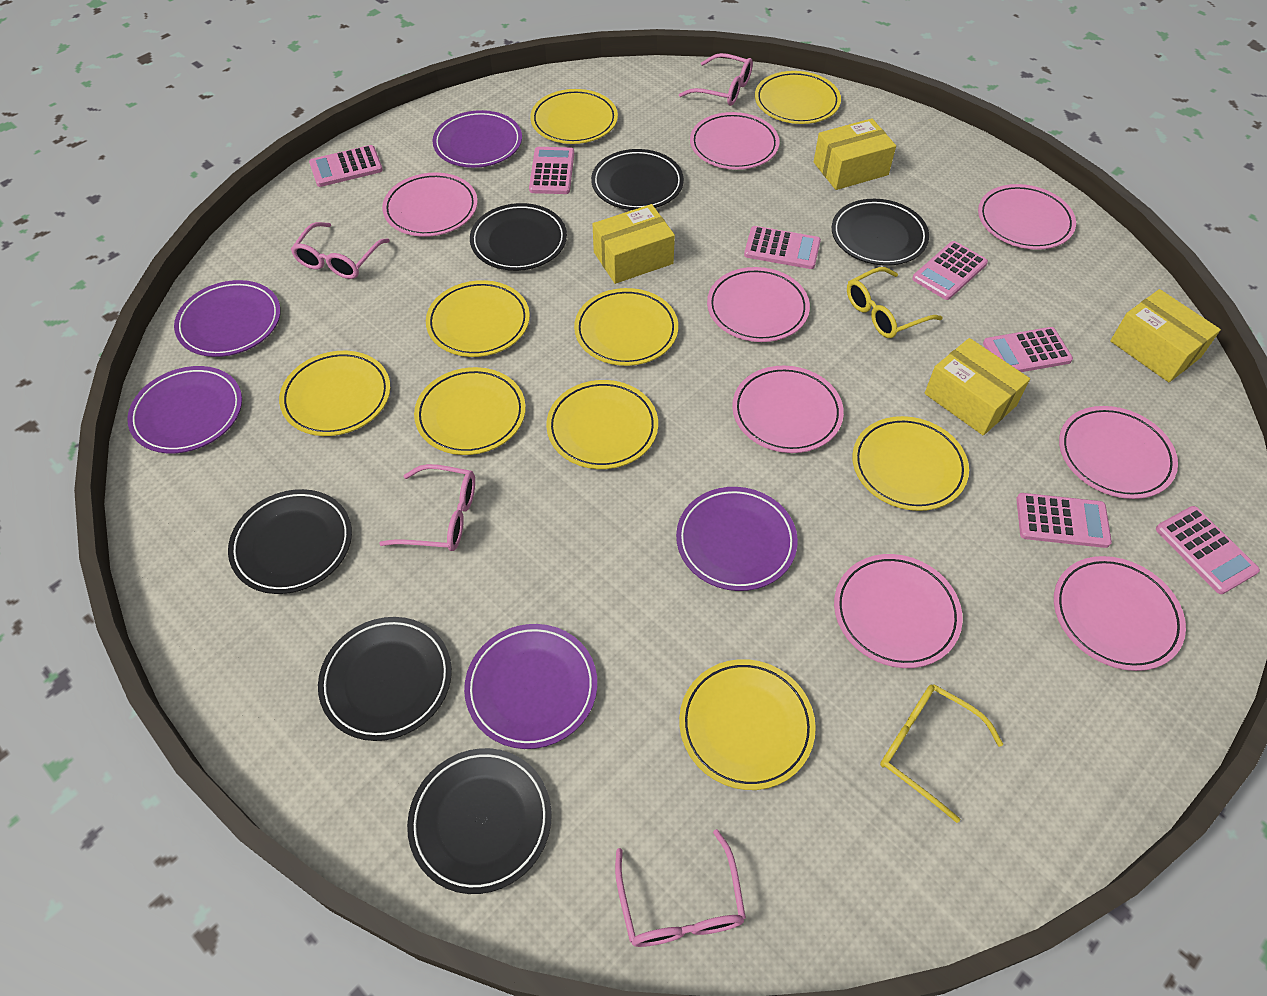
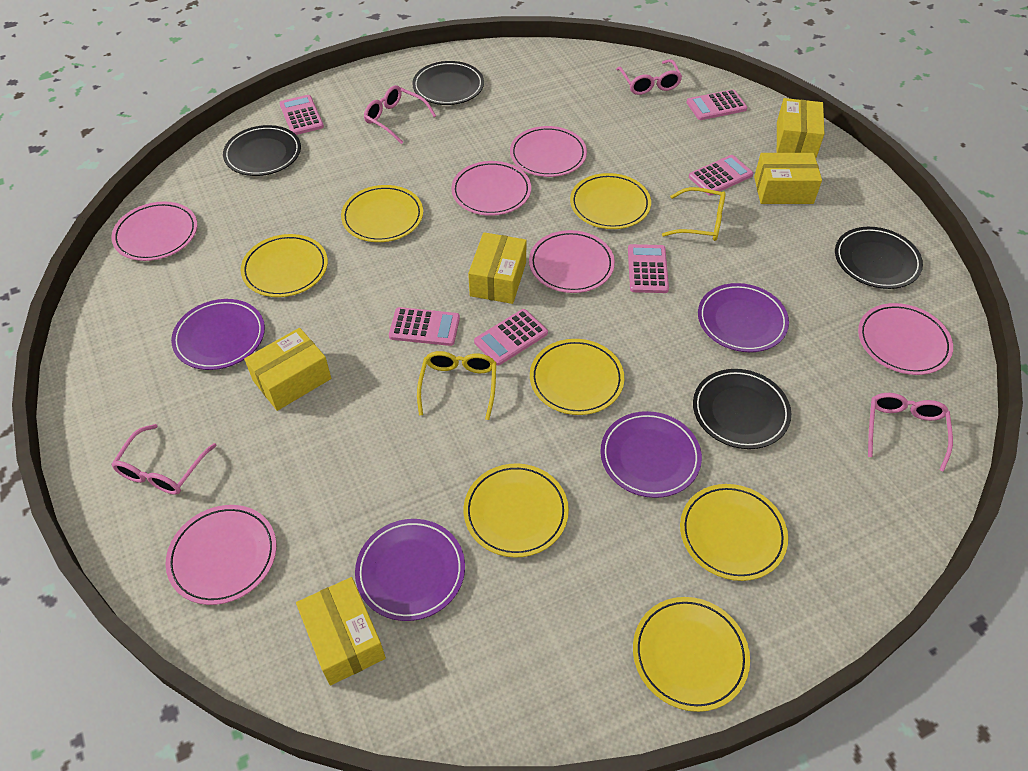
black plate: [228,489,352,594] [318,617,452,741] [407,748,552,894] [470,203,567,271] [591,149,684,210] [832,199,929,266] = 6 -> [223,125,301,176] [412,61,484,105] [693,369,791,449] [835,227,923,289] = 4
pink calculator: [309,145,383,187] [529,147,574,194] [744,226,821,269] [912,241,988,300] [983,327,1073,372] [1016,493,1112,548] [1156,506,1260,594] = 7 -> [280,95,324,135] [389,307,460,346] [474,309,548,365] [628,244,669,293] [687,89,747,120] [689,155,753,196] = 6
pink plate: [382,173,478,237] [690,112,779,170] [707,267,810,342] [732,366,844,453] [834,554,963,668] [978,184,1076,250] [1054,556,1186,671] [1059,406,1178,499] = 8 -> [111,201,197,261] [165,505,276,605] [451,161,531,216] [510,126,587,177] [529,230,615,293] [858,303,953,375] = 6
purple plate: [127,366,242,453] [174,280,281,357] [433,110,522,168] [464,624,597,749] [676,487,798,591] = 5 -> [171,299,265,370] [355,519,465,621] [600,411,702,498] [698,283,789,352] = 4
yellow box: [592,204,675,284] [814,118,896,190] [925,338,1030,435] [1110,289,1221,382] = 4 -> [244,328,331,411] [296,577,386,686] [468,232,527,304] [754,153,822,204] [777,98,825,158] = 5
yellow plate: [279,351,390,436] [414,367,526,455] [426,280,530,357] [530,89,618,144] [546,380,658,469] [574,288,678,366] [679,659,816,790] [755,71,841,124] [852,416,969,511] = 9 -> [241,234,328,297] [341,185,423,242] [464,463,569,557] [530,339,624,415] [570,173,651,229] [633,597,750,712] [680,484,788,581] = 7

